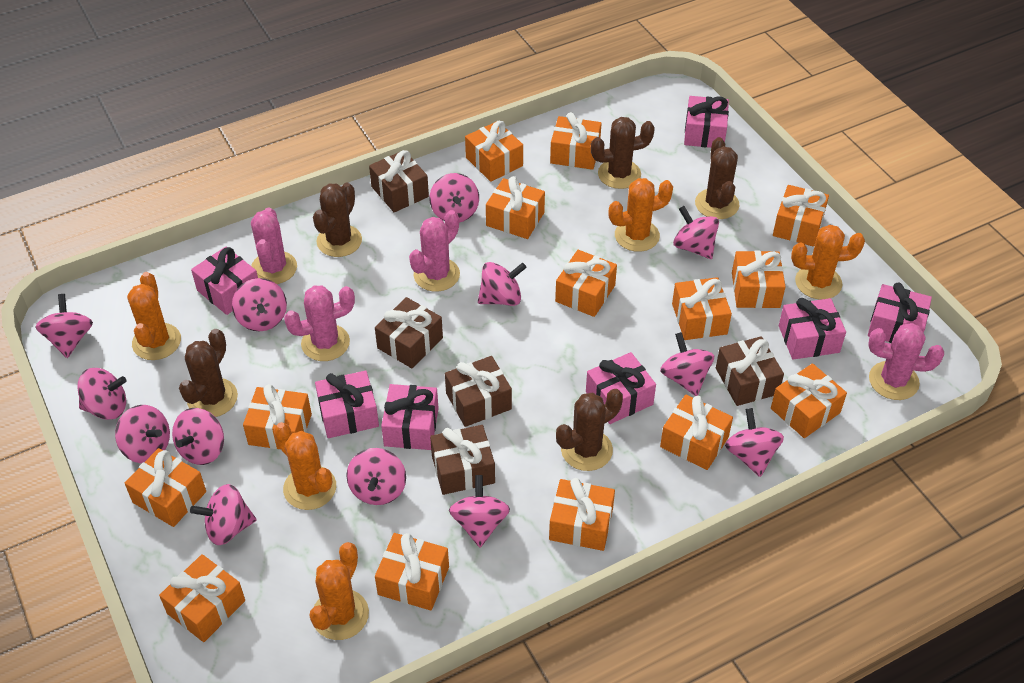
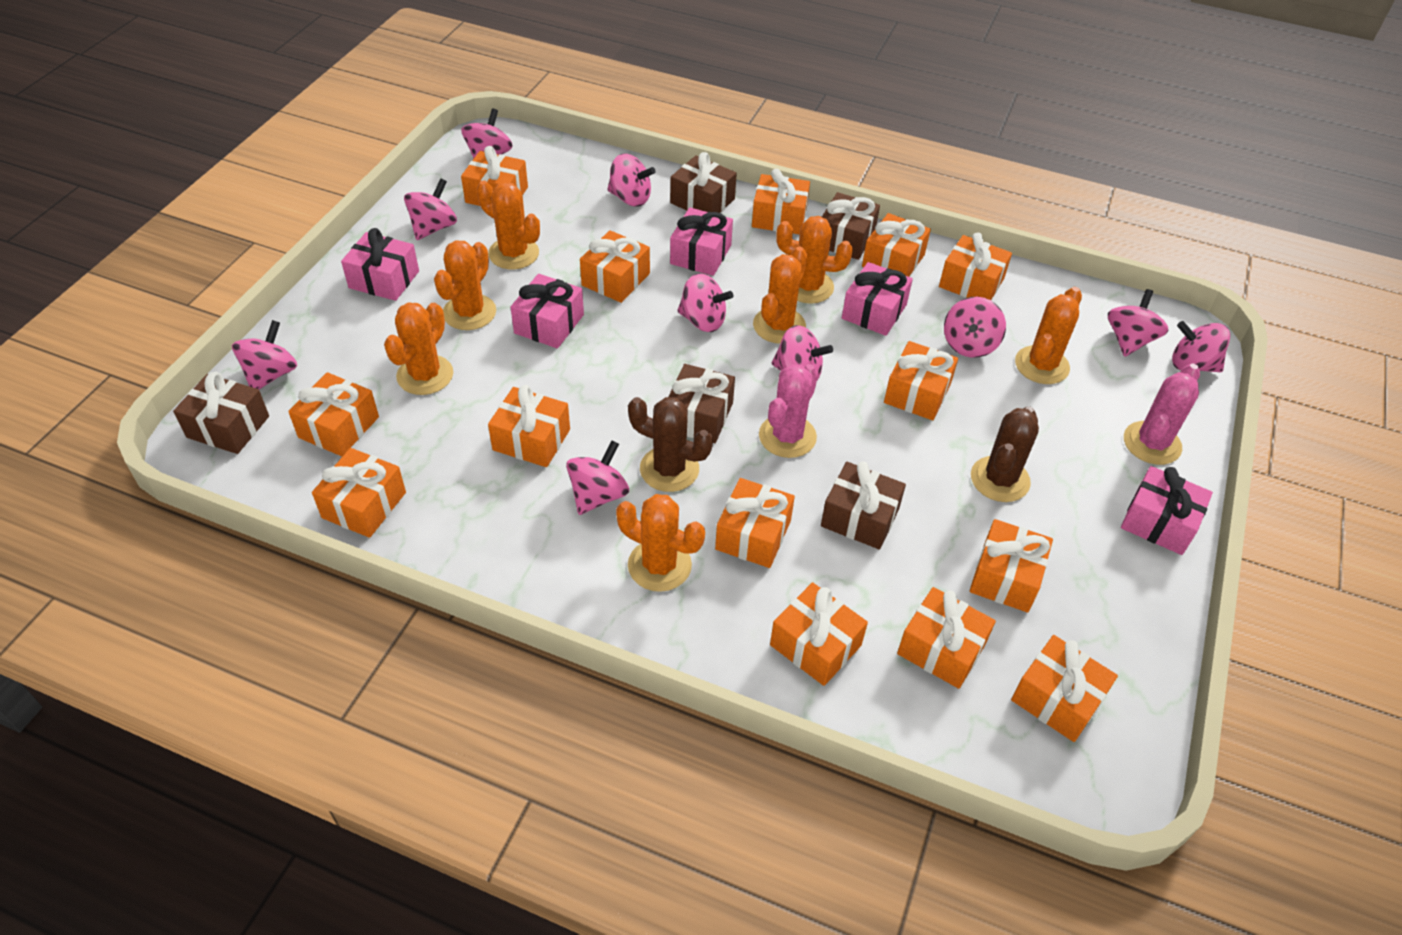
brown cactus: [179,329,238,417] [313,183,362,257] [556,389,623,471] [591,117,655,189] [695,137,740,219] = 5 -> [628,397,713,492] [971,406,1039,502] = 2
orange cactus: [127,272,181,360] [274,422,336,510] [309,542,369,640] [608,178,673,252] [791,225,865,300] = 5 -> [384,303,453,395] [434,240,496,330] [477,180,540,269] [616,494,705,592] [753,247,807,344] [776,216,853,304] [1015,287,1082,384] = 7
pink cactus: [251,207,297,284] [284,285,355,361] [409,210,460,292] [868,323,944,400] = 4 -> [759,364,818,458] [1124,364,1200,465] = 2
pink gift: [191,247,258,315] [315,370,379,438] [381,384,439,450] [586,352,656,424] [684,96,729,148] [779,298,846,360] [868,282,932,343] = 7 -> [341,228,419,301] [511,274,584,348] [670,208,733,276] [842,262,913,336] [1121,466,1213,555] = 5
pink spinning top: [35,294,93,358] [78,368,127,420] [115,405,170,463] [172,408,224,465] [190,484,256,545] [232,278,287,331] [346,448,406,505] [429,173,479,223] [449,475,510,547] [478,262,527,306] [660,332,714,396] [673,206,719,259] [725,408,784,477] = 13 -> [232,320,297,389] [404,178,457,240] [461,109,513,159] [566,441,629,515] [607,154,656,207] [677,273,733,332] [772,325,833,380] [944,297,1006,358] [1108,289,1168,357] [1172,321,1230,372] = 10

